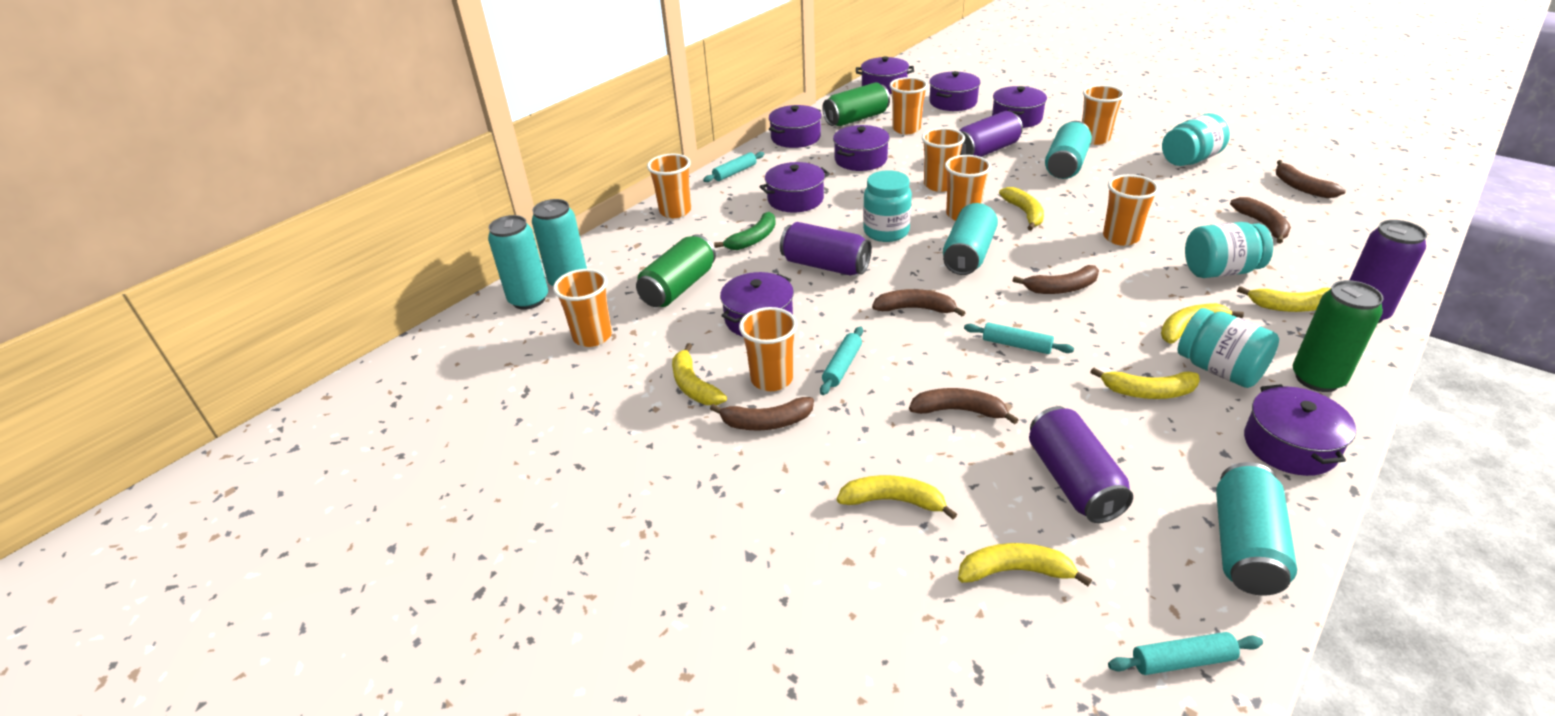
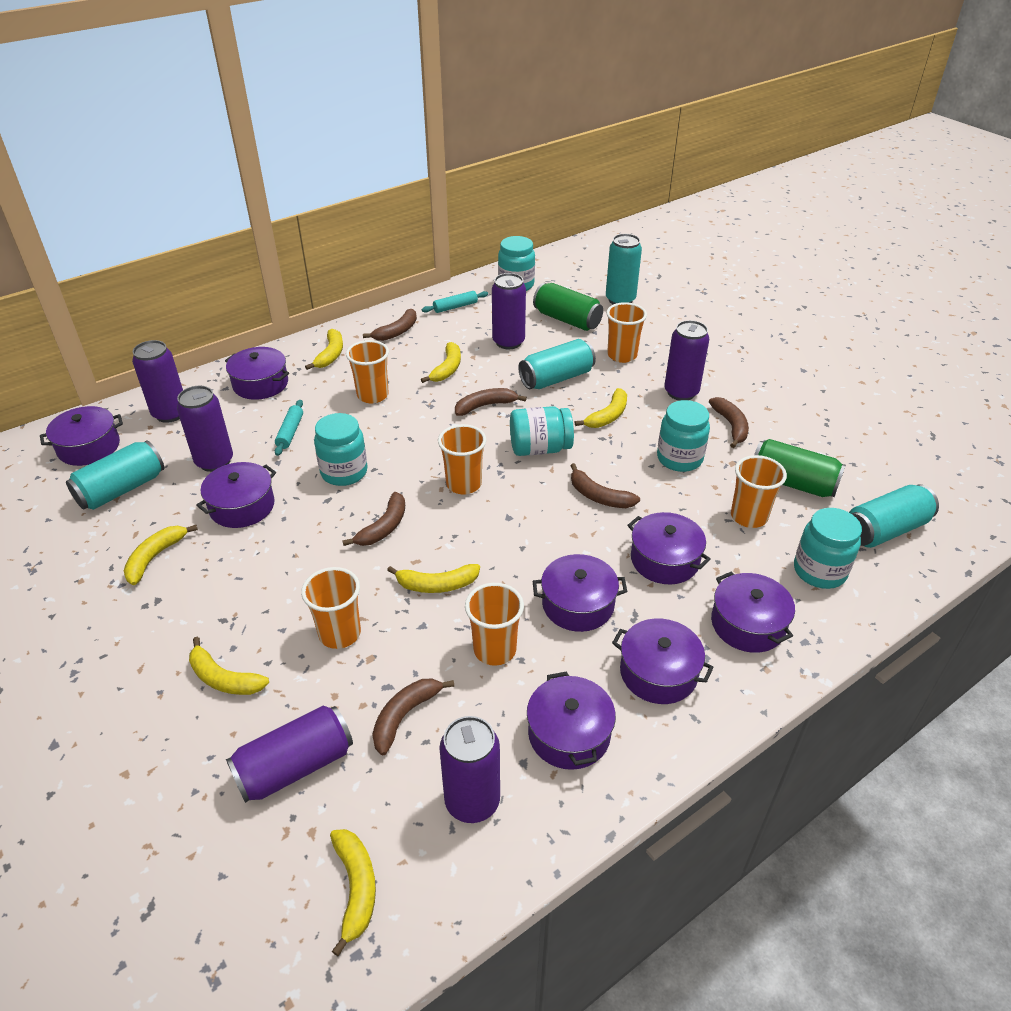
green banana: [714,212,776,250] = 1 -> none = 0
green can: [636,235,716,307] [822,82,890,126] [1293,280,1383,392] = 3 -> [533,283,603,331] [754,439,846,497] = 2
orange cup: [553,269,612,347] [647,154,691,218] [739,307,797,391] [890,77,928,134] [922,128,965,192] [945,155,991,221] [1082,85,1125,145] [1103,174,1159,246] = 8 -> [301,567,361,649] [346,340,389,404] [438,424,486,495] [465,583,524,666] [606,302,647,363] [731,455,787,528] = 6
purple can: [780,222,872,276] [959,111,1023,157] [1029,406,1133,523] [1350,220,1427,323] = 4 -> [132,340,183,423] [177,386,233,472] [226,706,353,803] [439,716,500,823] [492,273,526,349] [664,320,709,401] = 6
turquoise can: [488,215,548,310] [532,199,587,286] [943,203,998,275] [1045,121,1092,179] [1216,462,1297,596] = 5 -> [66,440,164,510] [518,339,596,389] [606,234,642,305] [849,484,939,548] = 4
turquoise jar: [863,170,912,242] [1162,113,1230,166] [1178,308,1279,388] [1185,222,1273,278] = 4 -> [314,413,368,486] [498,236,535,291] [510,406,574,456] [657,400,710,472] [794,508,862,589] = 5
turquoise rolling pin: [703,152,764,182] [820,326,863,395] [964,322,1074,354] [1108,632,1263,675] = 4 -> [275,400,303,456] [422,291,488,313] = 2

